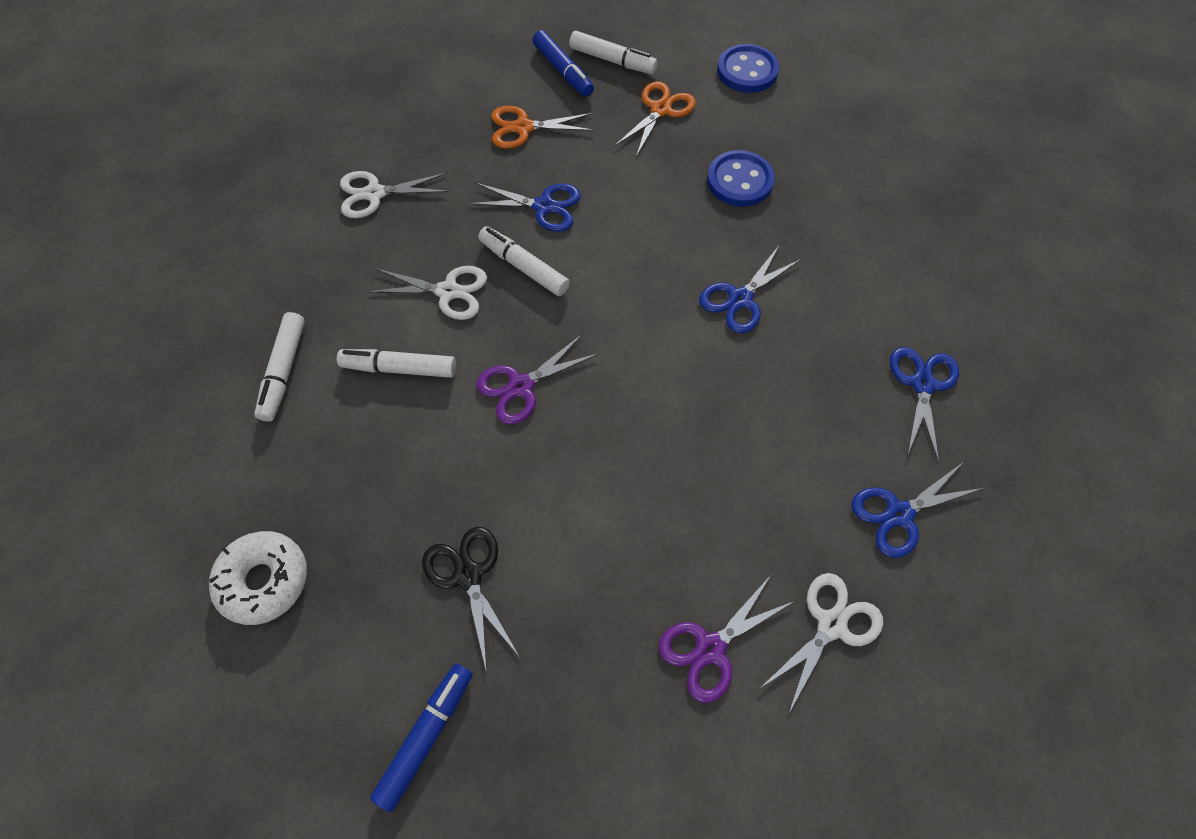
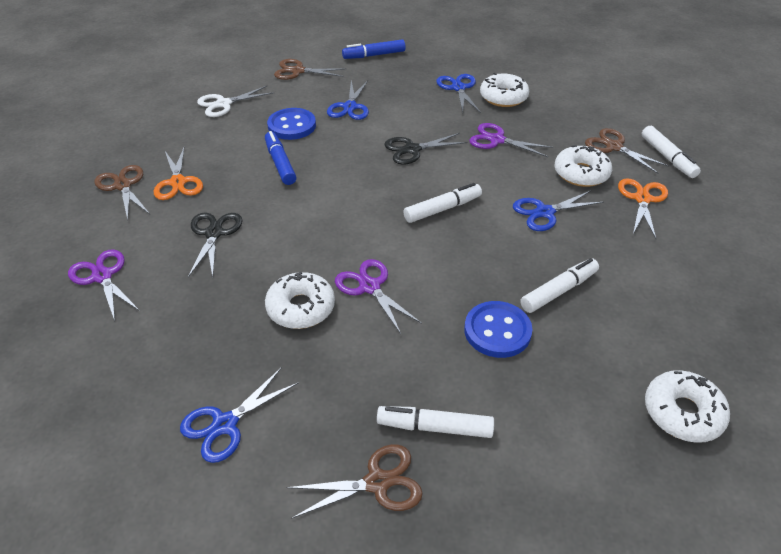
black scissors: [422,527,519,673] = 1 -> [188,213,243,278] [384,133,468,164] = 2
brown scissors: none = 0 -> [94,165,150,220] [274,59,346,80] [286,444,423,519] [585,128,669,174] = 4
purple scissors: [476,334,599,424] [658,575,794,703] = 2 -> [68,249,140,321] [335,259,422,334] [469,123,553,157] = 3
white donut: [209,531,307,625] = 1 -> [265,272,335,329] [480,73,529,107] [554,145,612,187] [645,370,730,443] = 4
white scissors: [340,171,449,218] [367,266,487,320] [760,573,883,715] = 3 -> [197,86,274,117] = 1

